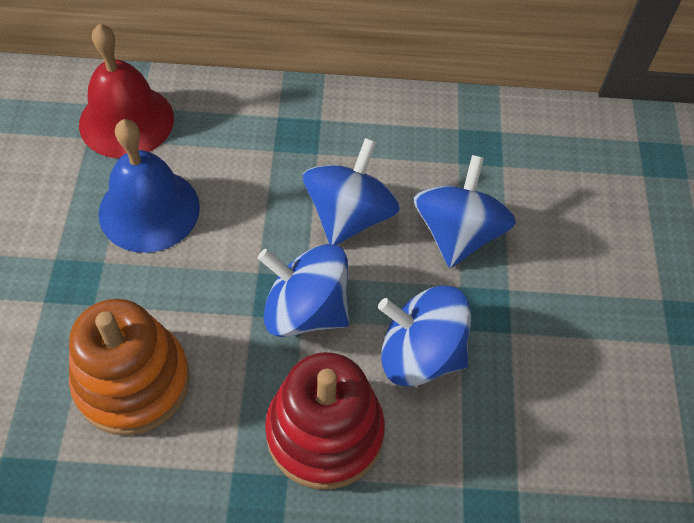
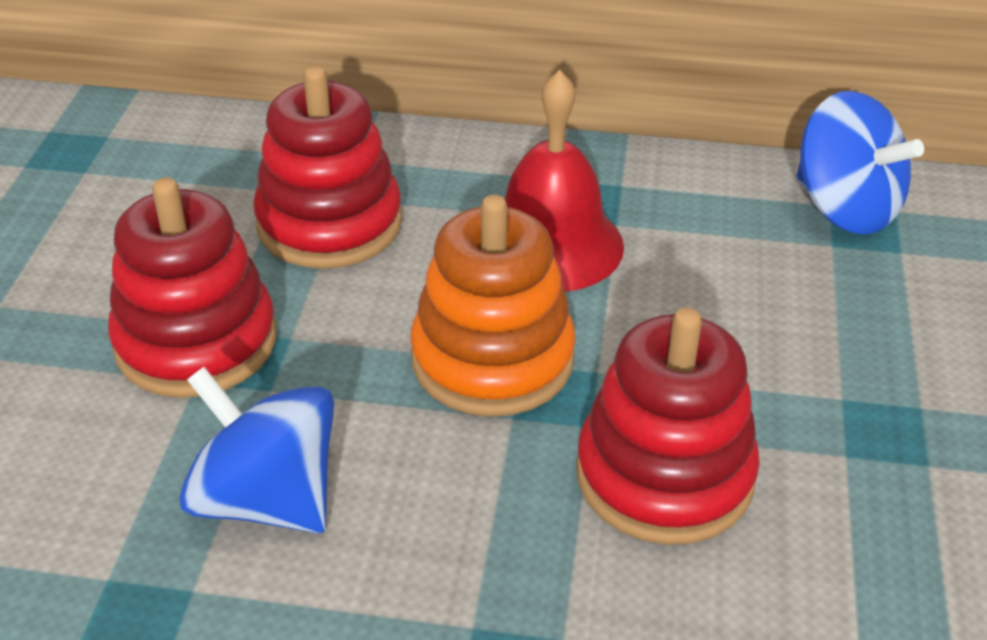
blue bell: [99,119,200,253] = 1 -> none = 0
blue spinning top: [258,244,349,337] [303,138,401,245] [378,285,471,387] [413,155,516,268] = 4 -> [179,367,334,533] [797,91,924,235] = 2
red stacking toy: [265,352,385,490] = 1 -> [108,178,276,398] [253,66,402,269] [576,308,760,545] = 3

